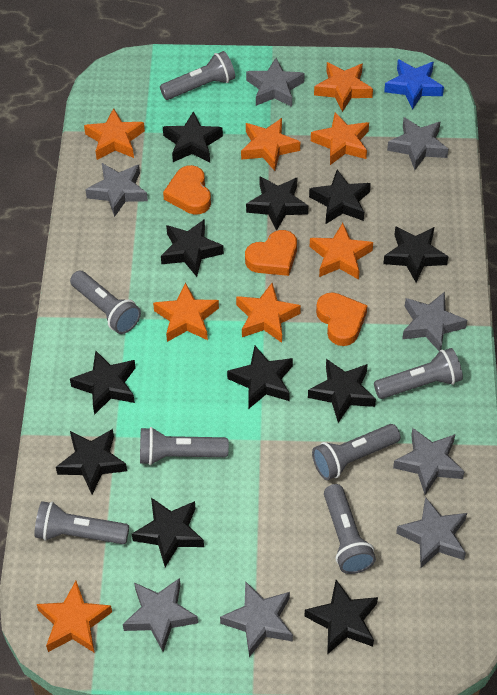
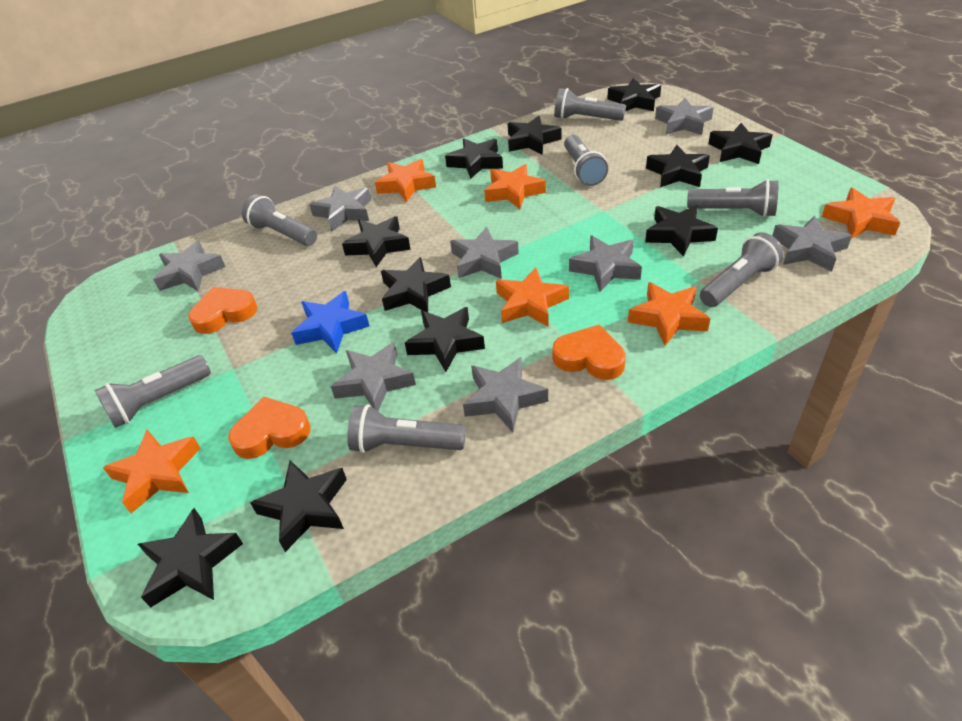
orange star: [37,581,112,653] [84,108,145,160] [153,283,219,342] [236,283,301,343] [241,118,300,171] [310,223,373,280] [311,112,369,165] [314,62,373,112] = 8 -> [103,430,201,513] [375,159,436,202] [484,164,546,209] [496,267,569,327] [628,282,711,346] [822,188,900,239] = 6

